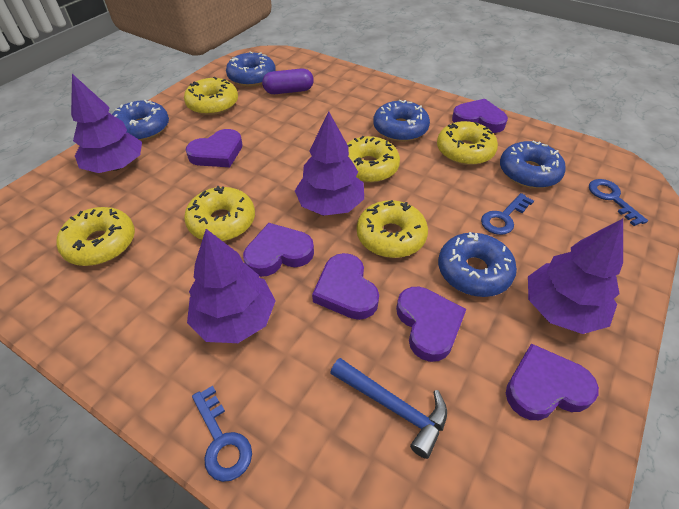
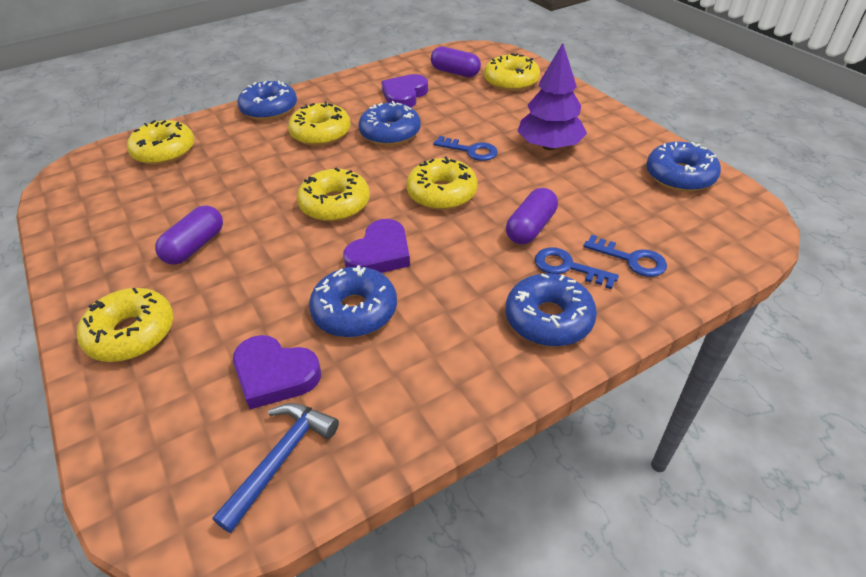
purple capsule: [262,68,314,94] = 1 -> [155,205,223,265] [431,46,481,77] [506,188,558,244] = 3
purple heart: [186,129,243,167] [243,223,314,277] [312,253,379,320] [396,287,466,362] [452,99,508,133] [506,343,599,420] = 6 -> [233,335,321,409] [343,219,410,273] [381,74,428,107] = 3
purple tree: [71,74,142,173] [187,229,275,343] [295,111,364,216] [528,219,623,334] = 4 -> [517,43,587,150] = 1

